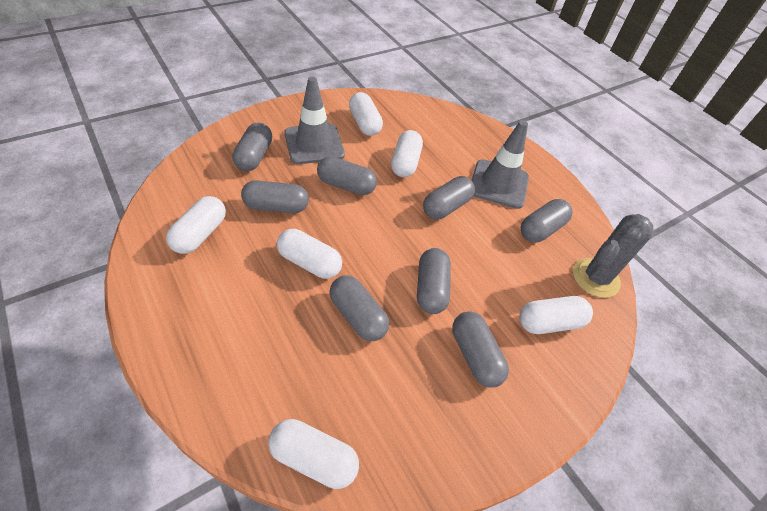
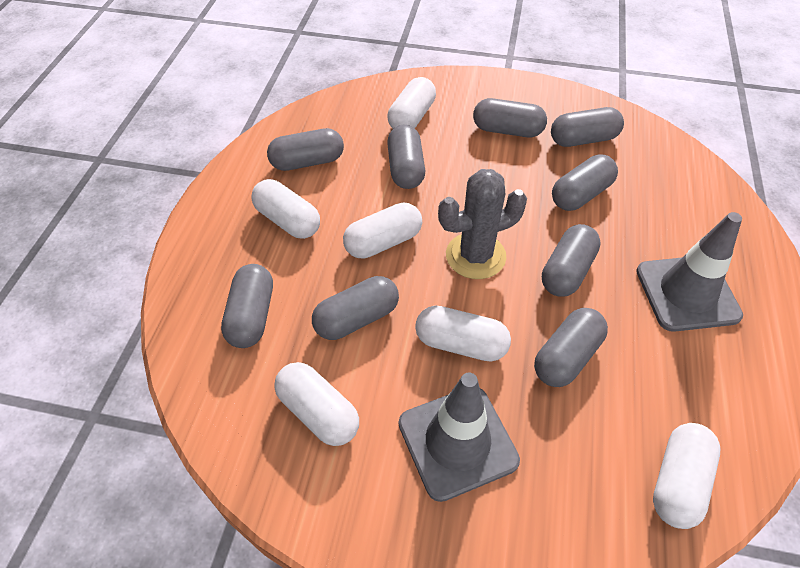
grey capsule: [232,122,272,171] [241,180,309,213] [317,156,377,195] [329,275,389,341] [417,248,451,314] [423,176,475,219] [452,311,509,388] [521,199,573,242] = 8 -> [221,264,273,348] [267,128,344,171] [312,276,399,340] [387,125,425,189] [473,98,547,137] [534,308,608,387] [542,224,601,297] [551,107,624,147] [552,154,618,211] = 9

